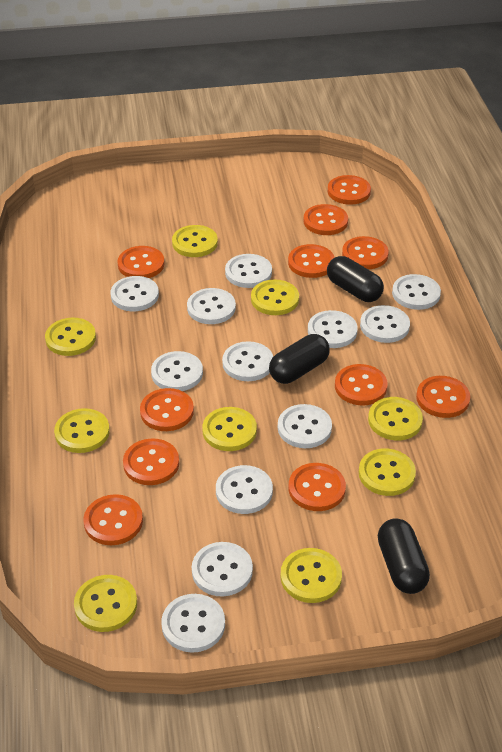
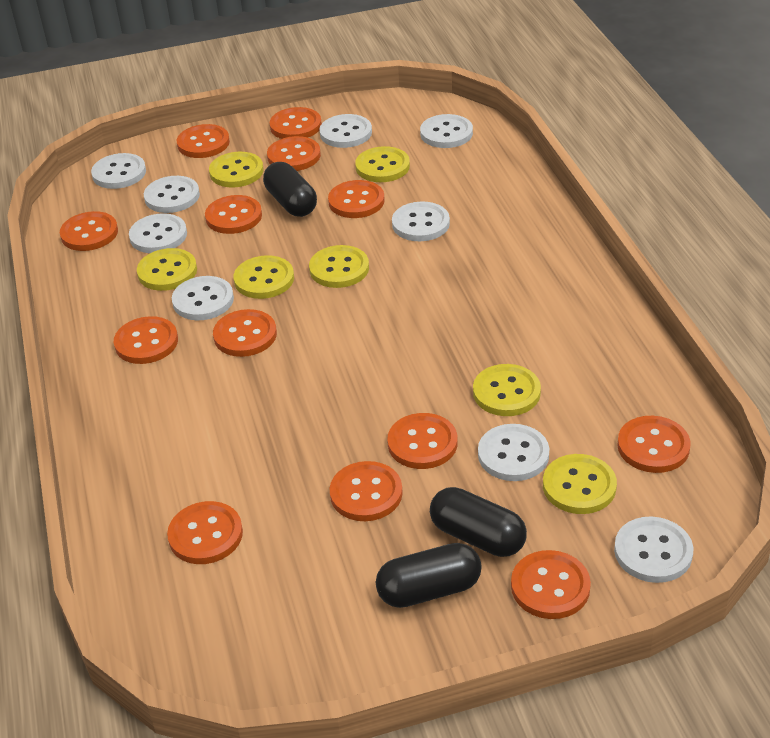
orange button: [83,494,143,545] [118,246,164,278] [123,439,179,485] [140,388,194,431] [288,244,335,278] [289,463,346,511] [304,204,348,235] [328,175,371,205] [335,364,388,406] [342,236,389,269] [416,376,470,418] = 11 -> [60,211,118,251] [114,316,178,364] [167,501,243,564] [177,124,230,158] [205,195,262,234] [213,309,277,357] [267,136,321,171] [270,107,322,139] [328,180,385,218] [329,461,403,521] [387,413,458,469] [511,550,591,619] [617,416,691,473] = 13
white button: [110,276,159,311] [151,351,203,391] [161,594,225,653] [187,288,236,324] [192,542,253,597] [216,465,273,514] [222,341,273,381] [225,254,272,288] [278,404,332,448] [308,310,358,348] [360,305,410,343] [392,274,441,310] = 12 -> [91,153,146,189] [129,213,187,253] [144,176,200,213] [172,276,234,320] [319,114,372,148] [392,202,450,241] [420,114,473,148] [478,424,549,481] [614,517,693,583] = 9
yellow button: [45,318,96,356] [54,408,110,453] [74,575,137,632] [172,225,218,257] [202,407,257,451] [251,279,299,315] [280,548,342,603] [359,448,416,496] [368,397,423,440] = 9 -> [137,248,197,291] [209,152,264,187] [234,255,294,299] [309,245,369,288] [355,146,410,182] [473,364,541,416] [543,454,617,514] = 7

